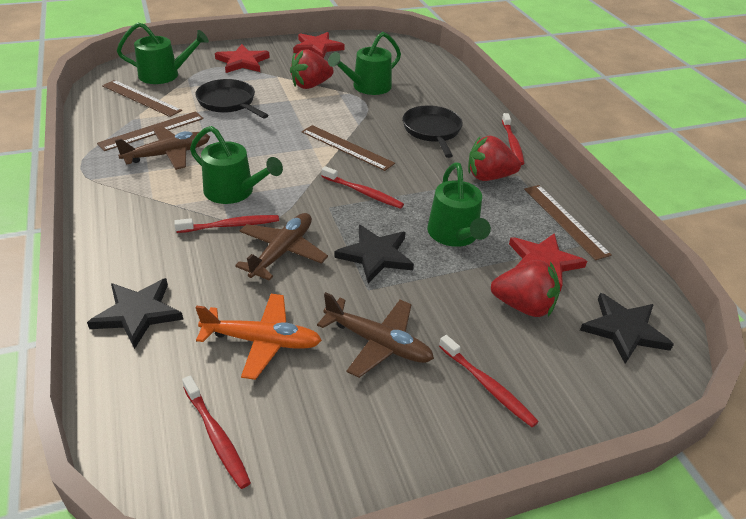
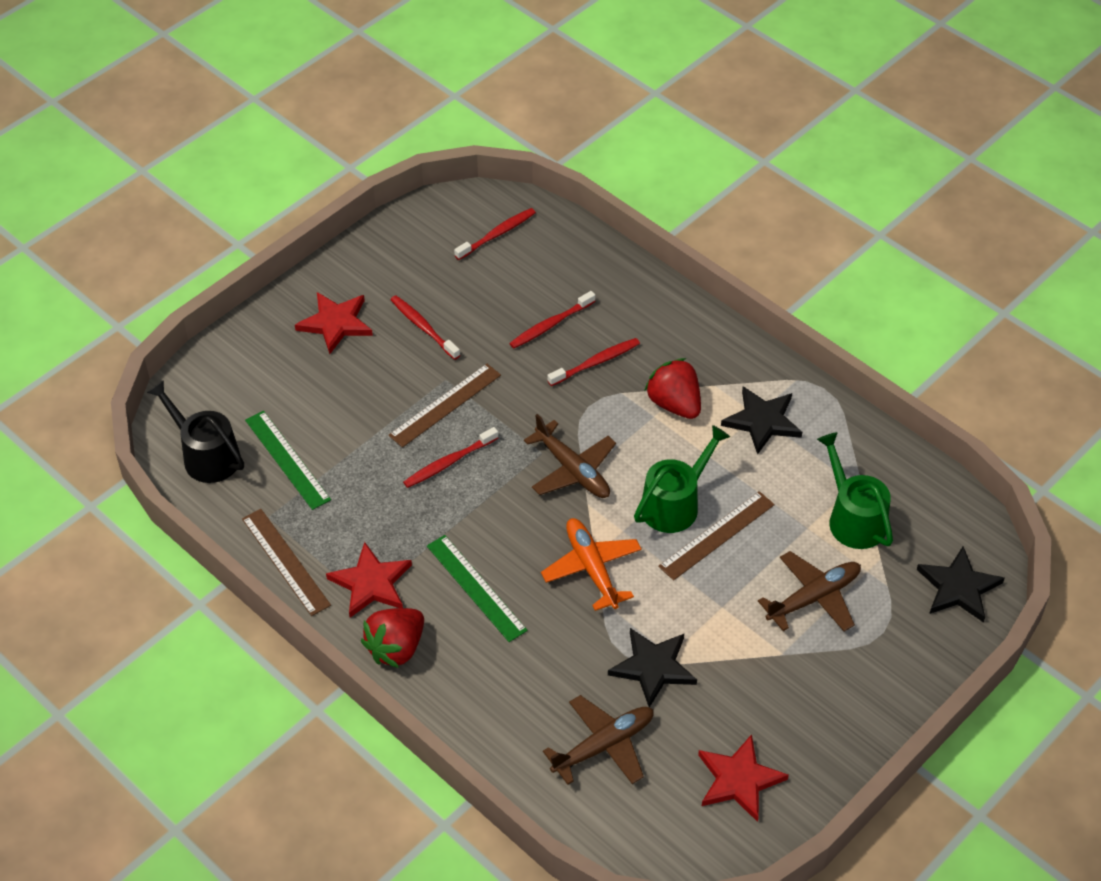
black pan: [195,79,268,119] [403,105,463,158] = 2 -> none = 0
black watering can: none = 0 -> [147,380,244,483] = 1
brown ruler: [97,111,204,151] [102,80,182,117] [301,125,395,171] [524,185,612,260] = 4 -> [242,509,331,616] [388,364,501,448] [658,491,775,580] = 3
green ruler: none = 0 -> [245,411,331,510] [427,535,527,642] = 2
green watering can: [117,22,209,84] [190,126,283,204] [328,32,401,95] [427,162,491,247] = 4 -> [634,425,730,533] [817,432,893,549] = 2
red strawberry: [290,49,334,89] [468,136,521,181] [491,260,560,317] = 3 -> [361,608,424,668] [644,358,701,419] = 2

